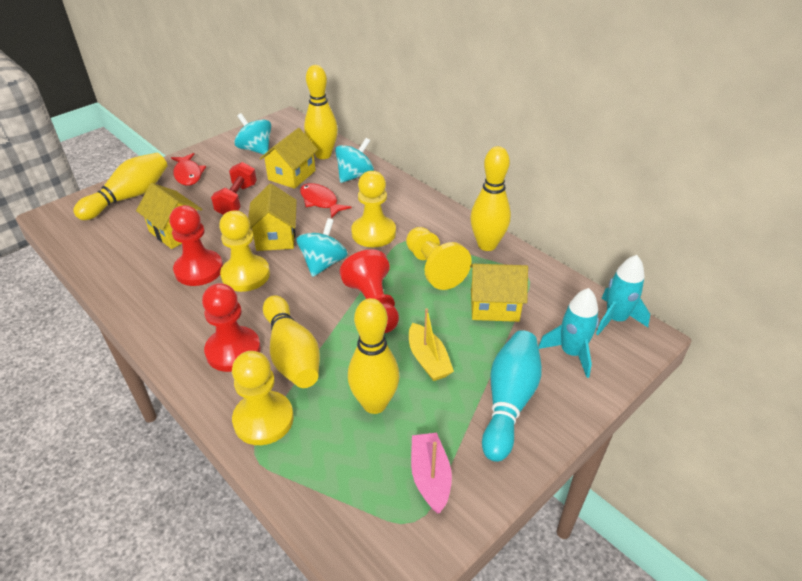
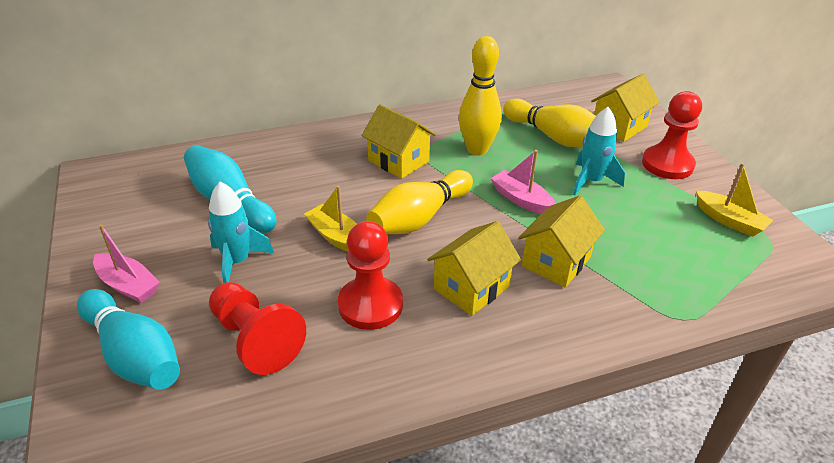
pink boat: [411,433,452,514] = 1 -> [93,224,160,303] [491,150,556,214] = 2
red dumbbell: [211,162,257,215] = 1 -> none = 0
red fish: [171,153,206,186] [300,183,351,218] = 2 -> none = 0
turquoise bowling pin: [482,330,542,462] = 1 -> [77,289,180,390] [184,145,277,233] = 2
turquoise spinning top: [234,113,271,154] [296,218,347,277] [335,138,374,183] = 3 -> none = 0
yellow boat: [409,308,454,381] = 1 -> [304,186,356,252] [696,163,774,237] = 2
yellow bowling pin: [73,153,167,220] [263,295,320,388] [304,65,338,159] [348,298,400,414] [470,146,511,251] = 5 -> [366,170,473,234] [459,36,502,156] [503,99,596,147] = 3
yellow pawn: [219,210,270,292] [232,351,294,445] [351,171,396,247] [406,227,472,290] = 4 -> none = 0

